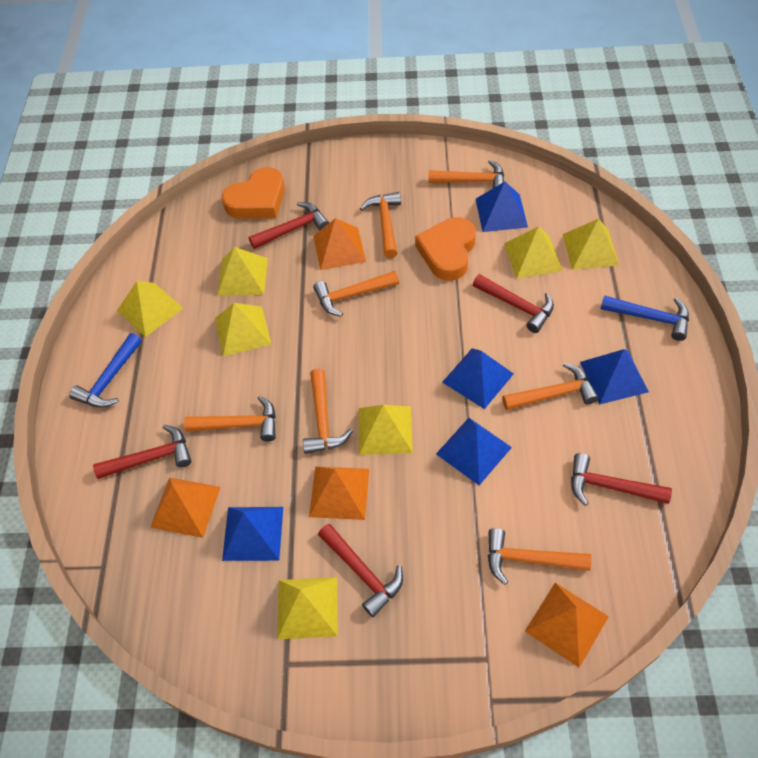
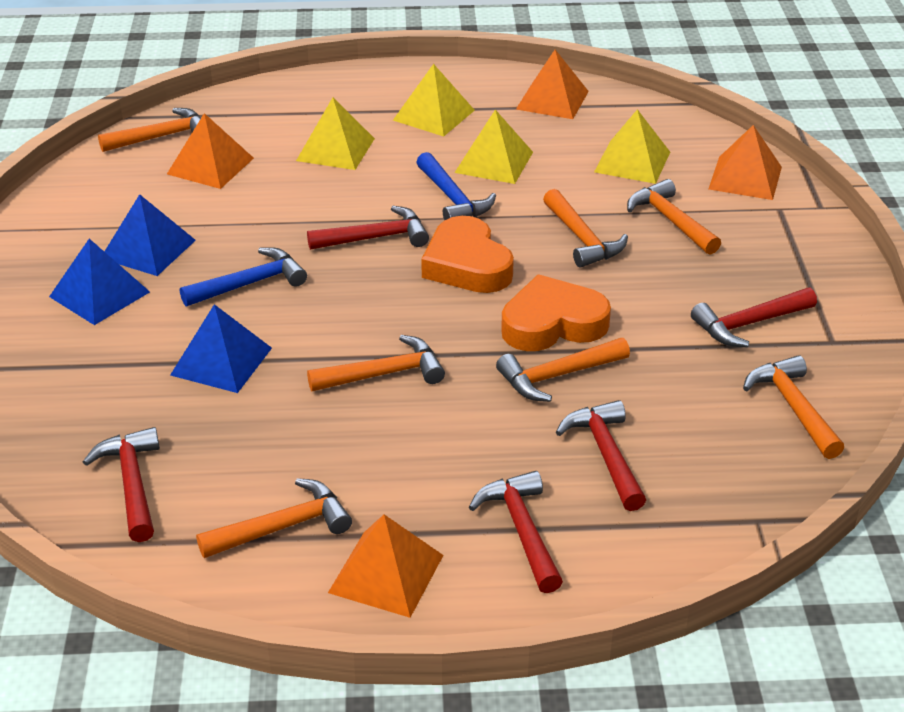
blue pyramid: [222,507,283,561] [436,418,512,485] [442,348,514,409] [476,182,528,232] [580,349,649,405] = 5 -> [49,239,150,325] [104,194,196,276] [170,304,272,393] = 3
yellow pyramid: [117,281,183,337] [215,303,272,357] [217,247,268,296] [277,577,338,639] [359,405,413,455] [504,226,563,279] [563,219,619,270] = 7 -> [296,97,375,170] [393,64,475,136] [455,110,533,184] [594,109,670,184] = 4

